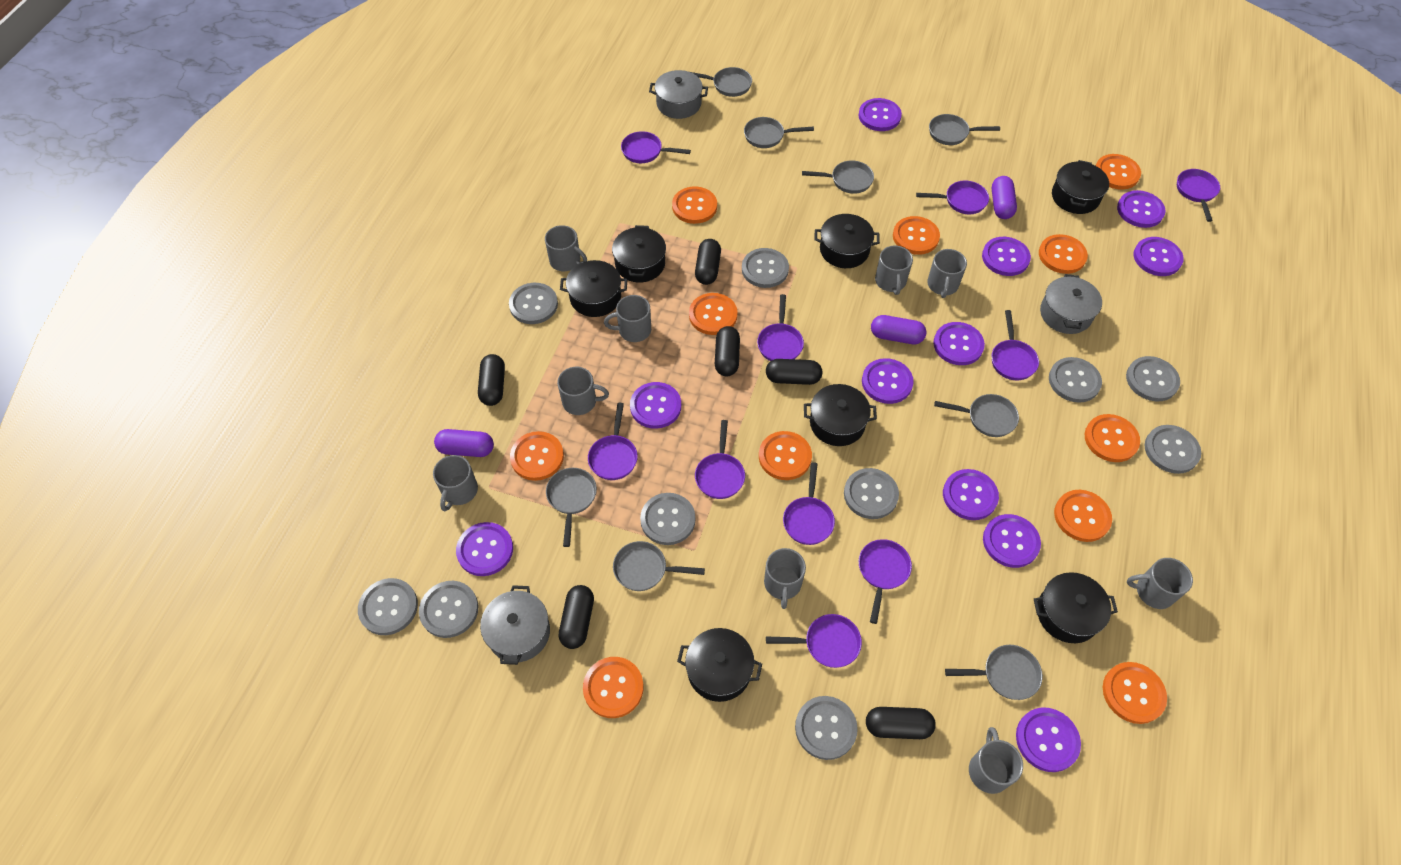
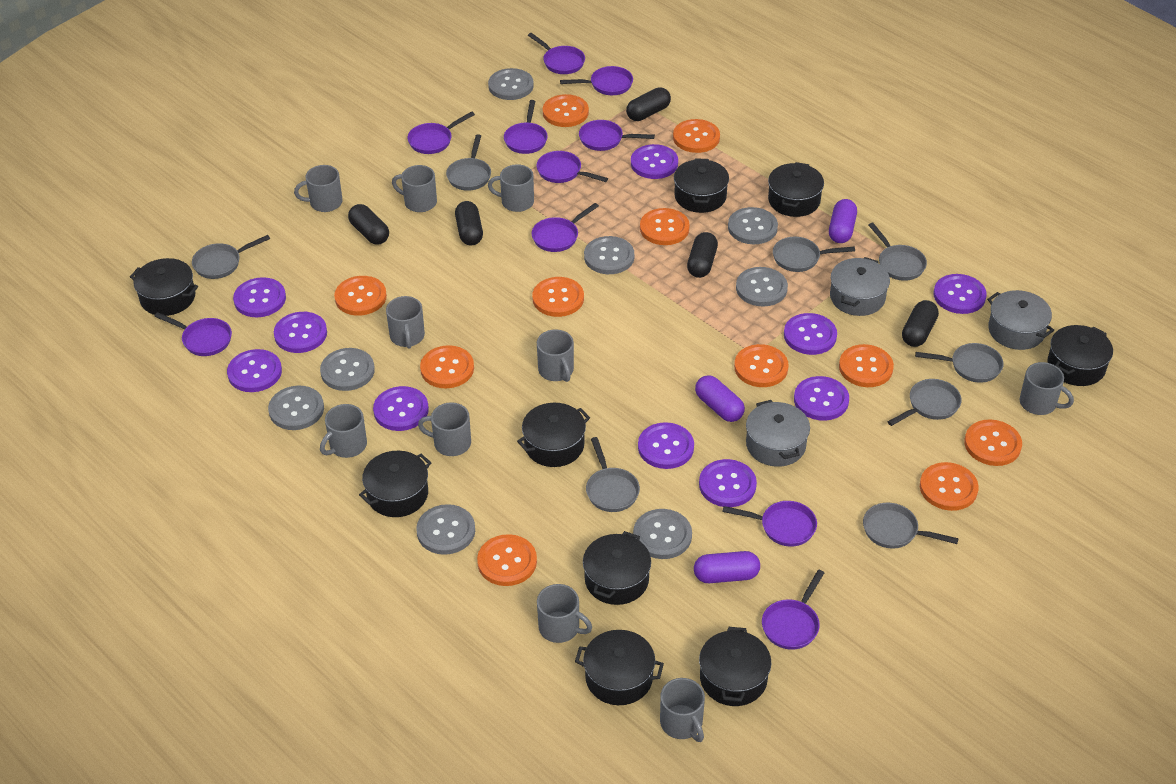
black capsule: [478,354,505,406] [559,585,594,649] [695,239,721,285] [715,326,740,376] [766,359,822,385] [866,707,936,739] = 6 -> [348,204,389,245] [455,201,483,245] [626,87,671,121] [687,232,718,278] [902,300,939,347] = 5
black pot: [560,260,627,317] [612,225,666,283] [677,628,762,702] [804,384,877,446] [815,214,880,268] [1034,572,1118,643] [1052,160,1109,214] = 7 -> [130,258,198,316] [359,451,432,517] [517,403,590,467] [575,630,664,705] [583,531,651,605] [674,158,729,213] [699,627,771,706] [768,162,824,217] [1047,325,1113,386] = 9
grey button: [358,578,418,635] [419,581,478,638] [509,283,558,324] [640,493,696,545] [742,248,789,288] [795,696,858,760] [844,468,899,519] [1049,357,1102,403] [1126,356,1180,402] [1145,425,1201,474] = 10 -> [268,386,324,430] [320,348,375,391] [416,504,475,555] [488,68,534,100] [584,236,634,274] [633,509,692,559] [728,207,778,244] [736,267,788,307] = 8
grey mug: [433,455,478,511] [545,225,587,271] [557,367,609,415] [604,295,651,342] [764,548,806,609] [875,246,913,295] [927,249,967,298] [969,727,1023,794] [1127,558,1193,609] = 9 -> [294,165,342,212] [320,404,367,458] [386,296,425,349] [392,165,437,212] [418,402,471,456] [488,164,534,212] [537,329,574,382] [537,584,592,643] [660,678,705,742] [1020,362,1074,415] = 10
purple button: [456,522,513,576] [630,382,681,429] [858,98,902,131] [862,358,914,404] [933,322,985,365] [943,469,999,520] [982,237,1031,276] [983,514,1041,568] [1016,708,1081,772] [1117,190,1166,228] [1134,237,1184,276] = 11 -> [227,349,282,392] [233,277,286,317] [274,312,327,353] [373,386,429,431] [631,144,678,179] [638,422,694,469] [699,459,757,507] [784,313,837,355] [794,376,849,421] [934,274,987,314] = 10

